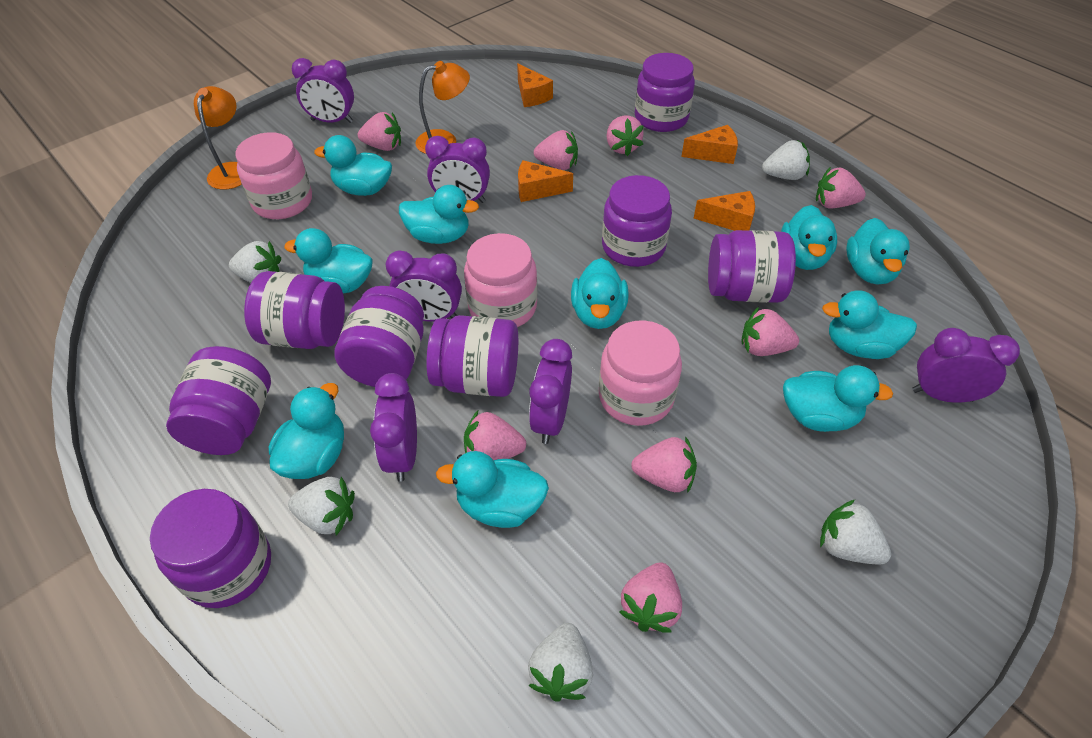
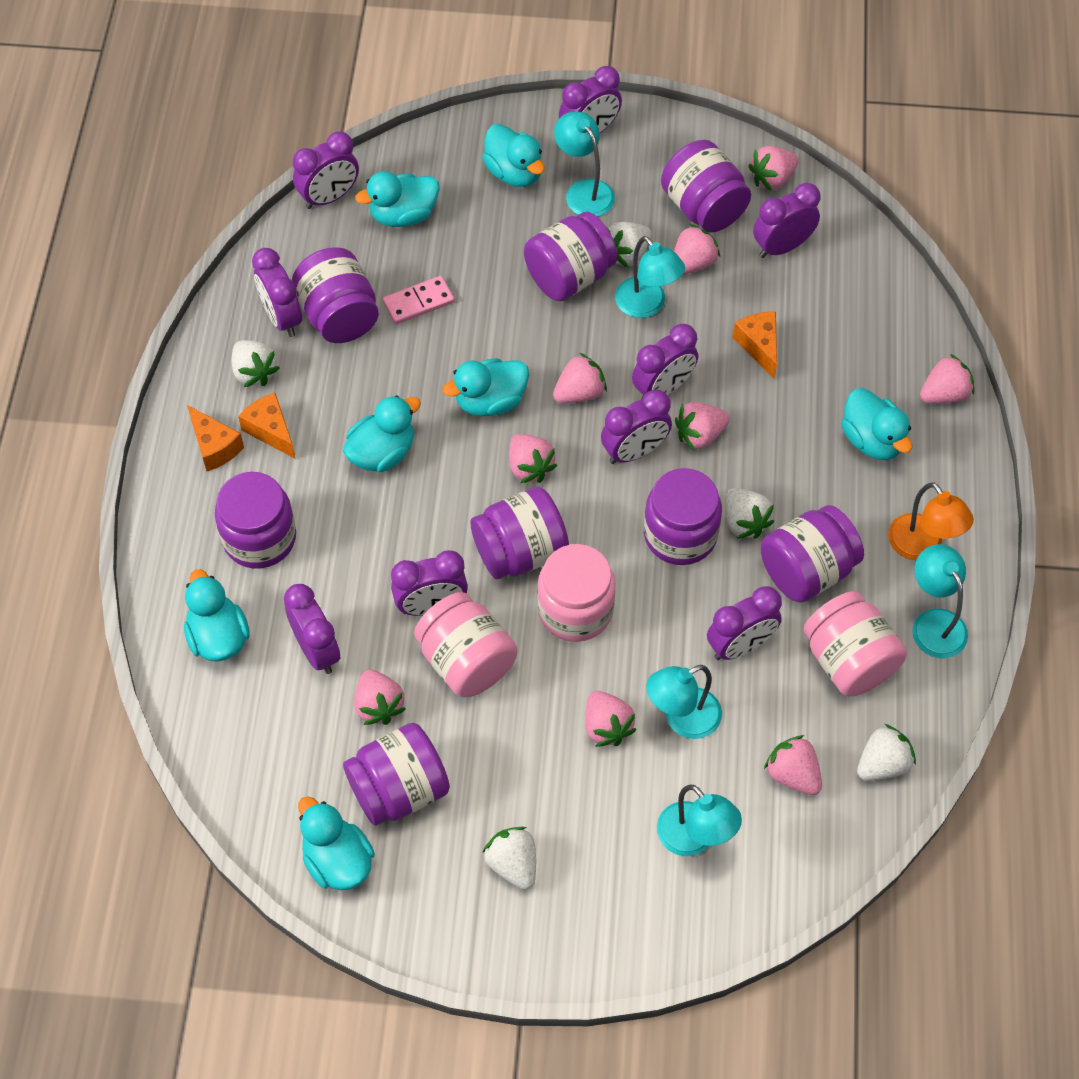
orange cheese: [517,63,553,107] [518,160,573,202] [681,125,738,164] [693,191,755,231] = 4 -> [187,405,244,471] [238,393,296,459] [732,312,777,379] = 3
orange lamp: [194,86,242,190] [415,61,470,154] = 2 -> [888,482,974,560] = 1
pink domino: none = 0 -> [383,276,454,324] = 1
pink strawberry: [358,112,401,151] [464,411,526,460] [534,130,578,170] [606,116,644,156] [619,563,682,633] [631,436,697,493] [741,307,799,356] [816,167,866,208] = 8 -> [354,670,406,725] [509,434,558,483] [553,353,607,403] [585,691,637,747] [674,224,720,274] [675,402,730,450] [748,146,798,191] [764,735,822,795] [920,354,974,404] = 9
purple clock: [291,58,354,123] [370,373,417,482] [386,250,462,322] [425,136,490,203] [529,339,572,444] [912,328,1020,403] = 6 -> [252,248,302,337] [284,584,340,674] [293,131,359,209] [391,550,468,616] [559,66,622,133] [601,389,672,464] [632,324,698,400] [707,586,782,660] [753,183,820,258] = 9
turquoise duck: [269,383,344,479] [284,228,373,293] [314,135,392,196] [399,185,479,244] [436,451,549,528] [571,258,629,329] [781,205,837,270] [783,365,893,432] [822,291,917,359] [846,218,910,285] = 10 -> [184,569,250,662] [298,796,375,890] [343,395,421,472] [355,171,440,227] [442,358,529,416] [482,124,545,187] [841,388,913,460] = 7
turquoise lamp: none = 0 -> [554,111,615,217] [615,236,685,318] [646,665,722,739] [657,785,742,856] [912,544,968,658] = 5

